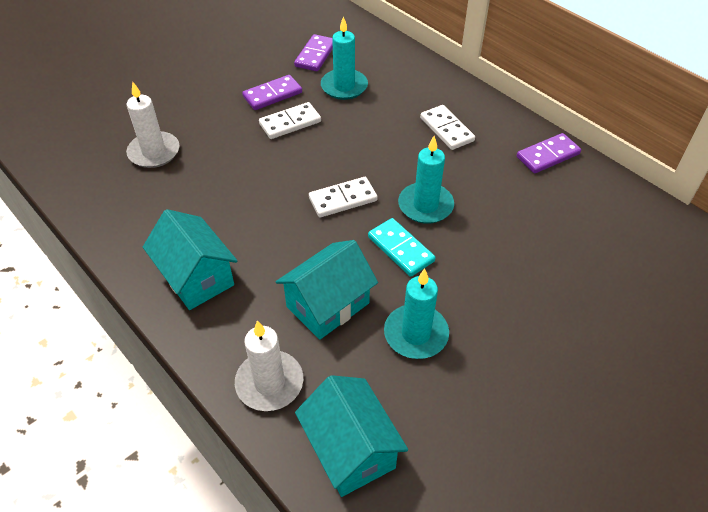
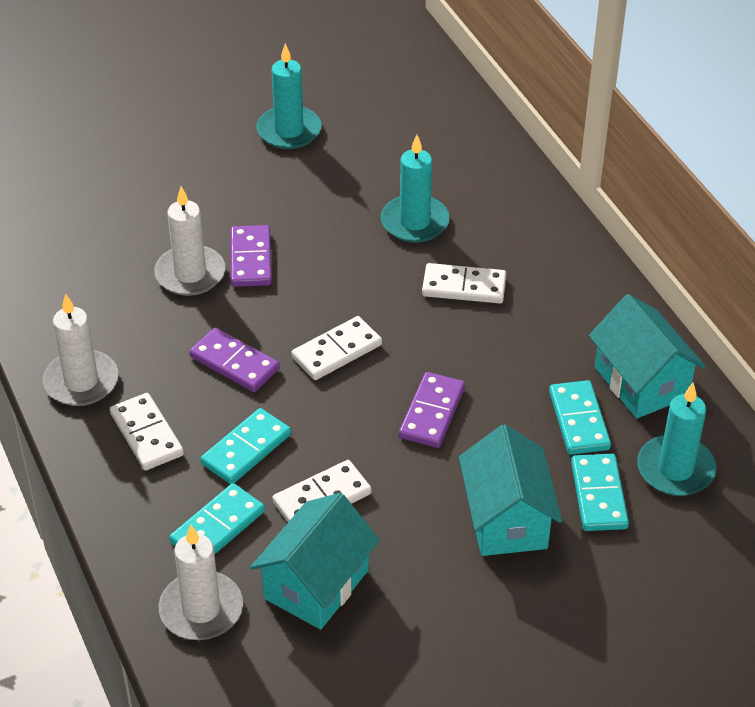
turquoise domino: [368,218,435,277] = 1 -> [169,483,265,555] [200,408,291,484] [549,380,611,455] [571,454,629,531] = 4
white candle: [126,81,180,168] [235,320,303,411] = 2 -> [43,294,118,406] [154,186,225,296] [158,525,243,640] = 3
white domino: [259,102,321,139] [309,177,377,218] [420,105,475,150] = 3 -> [110,393,184,470] [272,460,371,522] [291,316,382,380] [422,263,506,304] = 4

